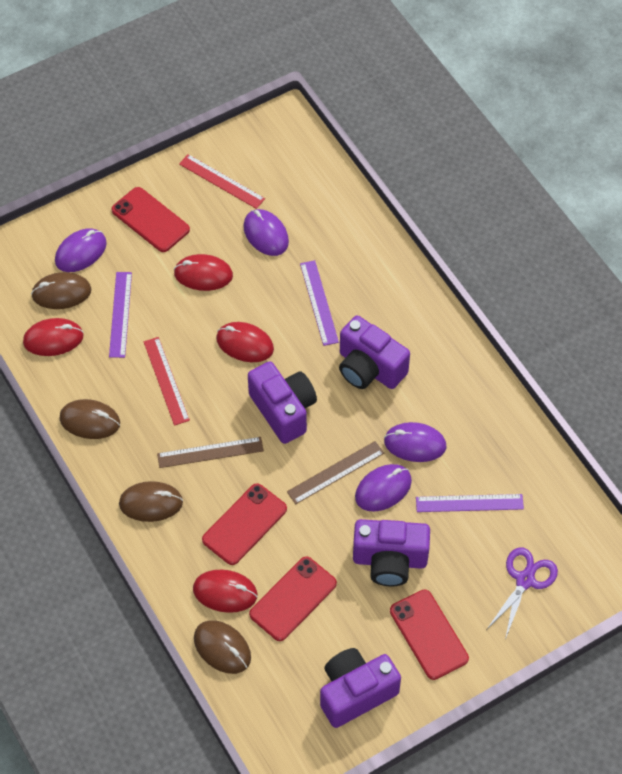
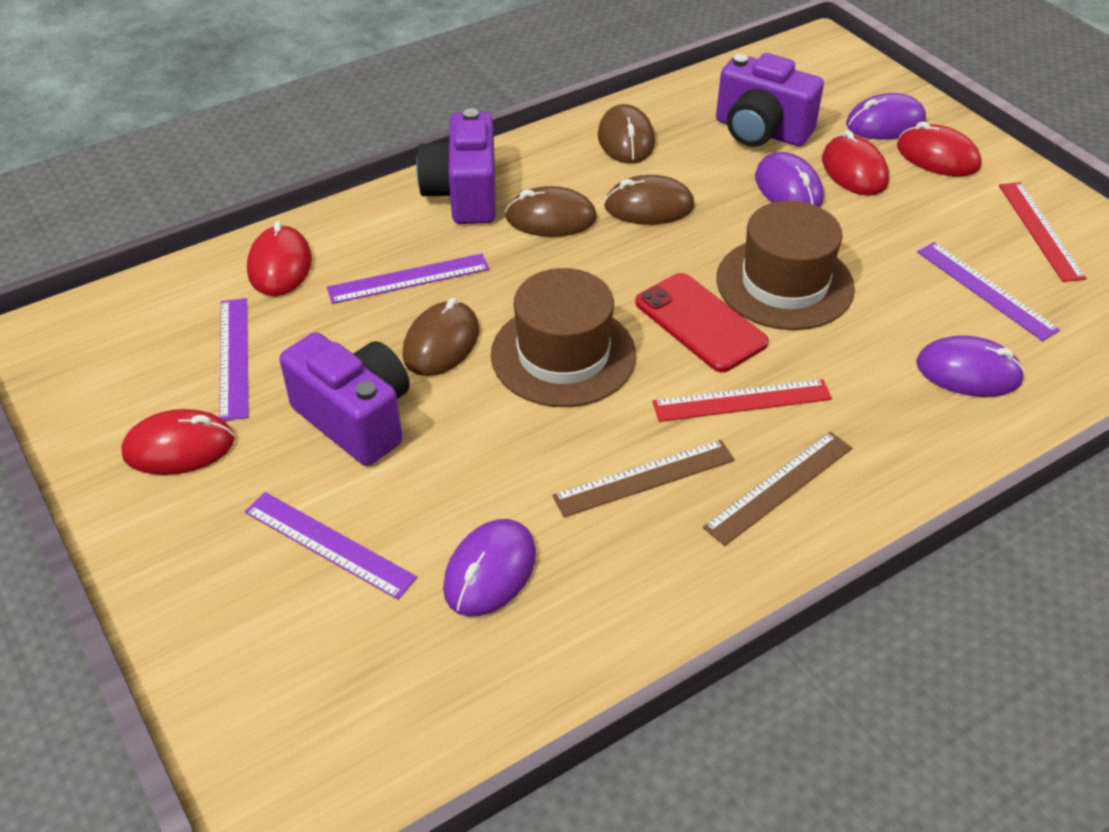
brown hat: none = 0 -> [491,268,636,407] [716,201,855,330] = 2
purple camera: [248,361,317,444] [320,648,401,728] [339,316,410,389] [353,519,430,586] = 4 -> [280,332,409,466] [416,108,496,224] [716,53,824,147] = 3
purple ruler: [109,272,132,358] [300,260,339,346] [416,494,524,512] = 3 -> [219,298,248,421] [245,492,417,600] [327,254,489,304] [917,242,1060,341] = 4
purple scissors: [487,547,558,639] = 1 -> none = 0
red phone: [111,187,190,252] [202,483,287,565] [249,557,337,641] [390,590,469,680] = 4 -> [635,273,769,372] = 1

